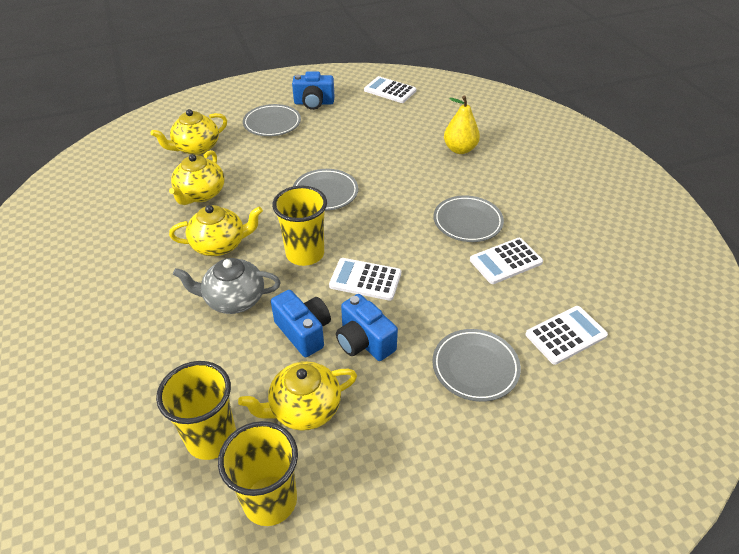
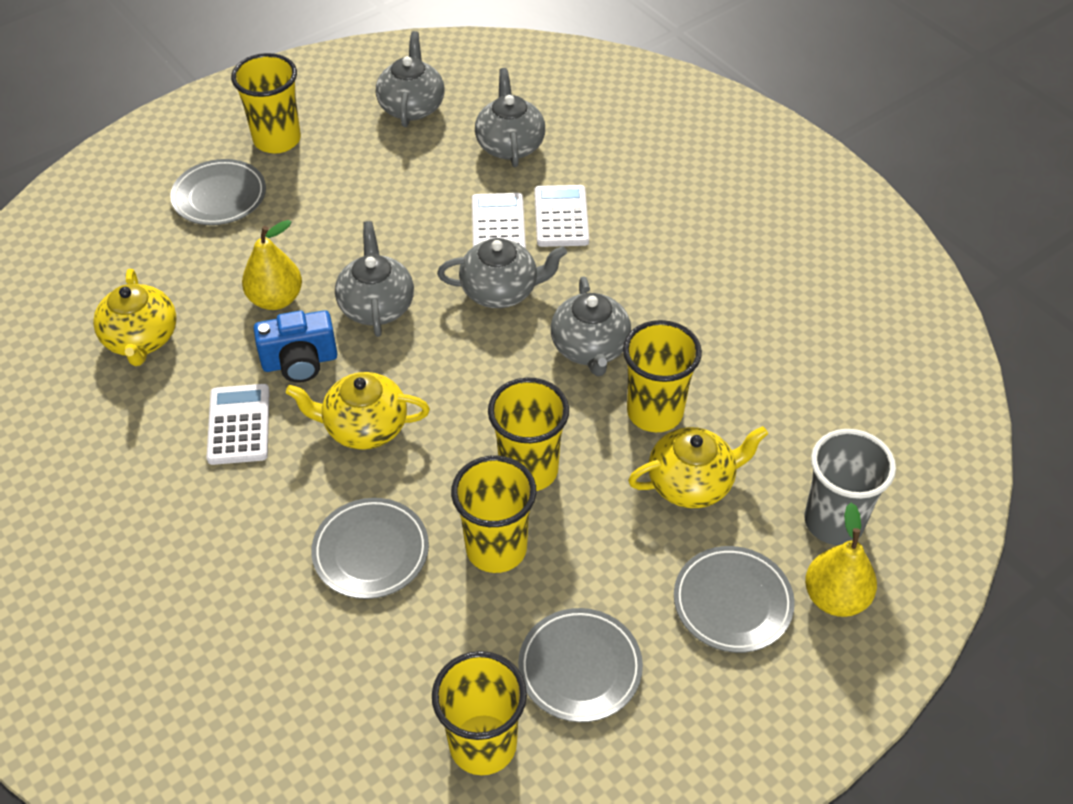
blue camera: [271,290,331,357] [292,71,334,110] [336,294,398,361] = 3 -> [253,310,338,383] = 1
grey cup: none = 0 -> [804,429,896,545] = 1
grey teapot: [173,258,281,314] = 1 -> [335,221,414,337] [376,31,445,127] [437,238,567,308] [475,68,545,167] [551,277,631,376] = 5
white calculator: [329,258,401,301] [364,76,416,103] [470,238,543,284] [525,306,608,365] = 4 -> [207,384,270,465] [472,193,526,249] [535,185,589,247] = 3
yellow cup: [156,361,236,460] [218,421,298,526] [272,186,327,266] = 3 -> [231,53,301,154] [432,651,527,775] [451,455,536,573] [488,378,569,491] [623,320,702,432] = 5
yellow pear: [444,95,480,154] = 1 -> [242,220,302,310] [805,503,877,617] = 2
yellow teapot: [151,109,227,155] [169,150,225,205] [169,205,263,256] [238,361,357,431] = 4 -> [93,269,177,366] [286,372,430,450] [628,426,768,508] = 3

